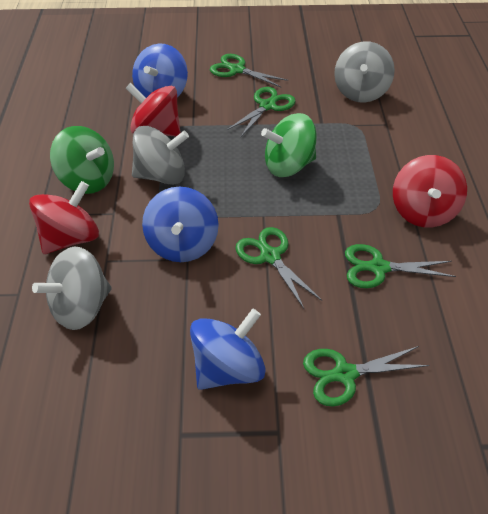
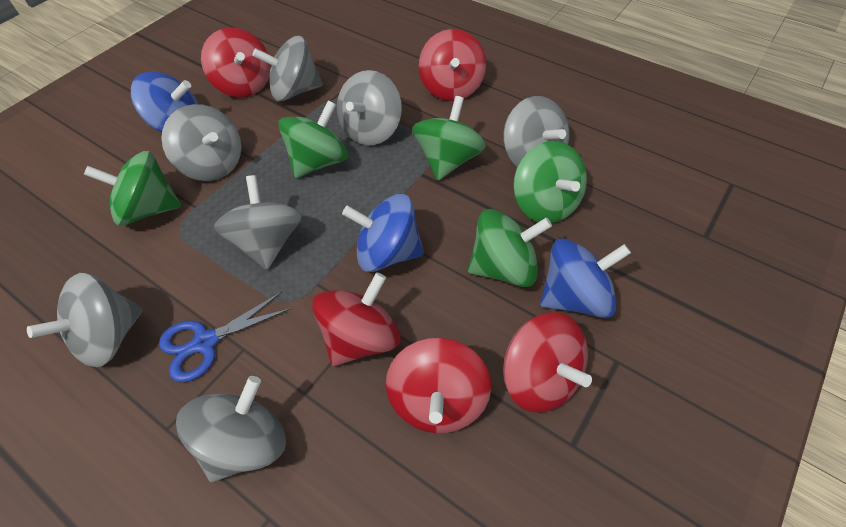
blue scissors: none = 0 -> [159,291,292,382] = 1
green scissors: [210,54,288,87] [227,87,296,137] [235,227,322,309] [303,346,429,407] [345,244,456,288] = 5 -> none = 0
green spinning top: [50,126,114,194] [261,113,317,177] = 2 -> [84,151,181,226] [278,100,349,178] [412,96,486,181] [468,209,552,287] [513,141,587,223] = 5
grey spinning top: [32,247,112,330] [132,126,189,185] [334,41,395,103] = 3 -> [27,273,143,367] [161,104,241,181] [176,376,286,482] [214,175,302,270] [252,36,323,101] [337,70,402,145] [503,96,569,167] = 7
red spinning top: [29,181,99,254] [126,83,181,136] [393,155,467,228] = 3 -> [201,28,271,97] [312,272,401,366] [386,338,491,433] [419,29,486,101] [503,312,592,413] = 5

